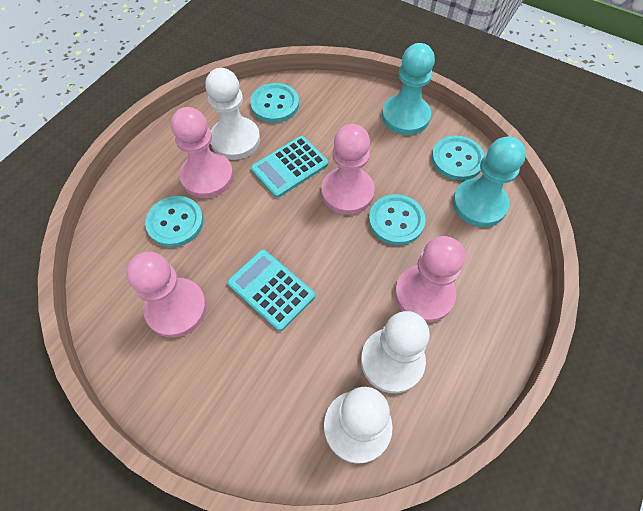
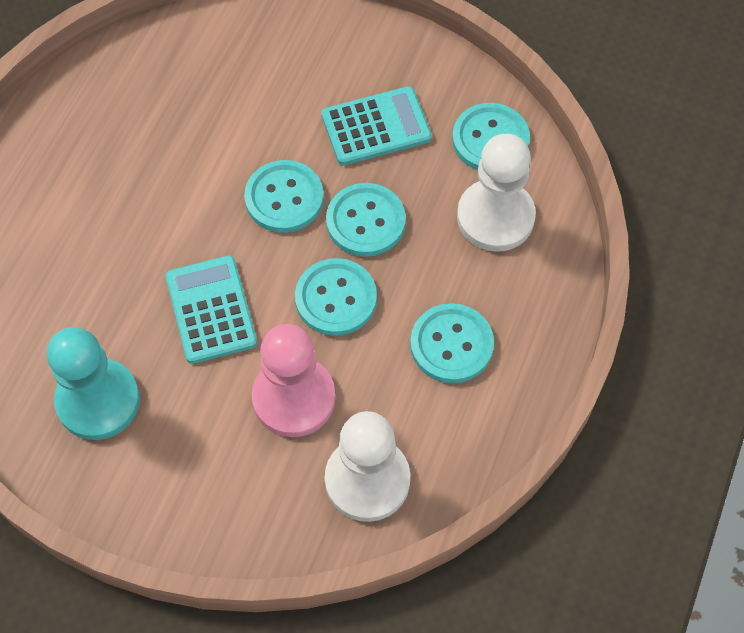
pink pawn: [126,252,207,338] [171,107,234,198] [322,124,375,215] [395,236,465,323] = 4 -> [252,324,335,437] = 1
turquoise button: [145,196,204,247] [250,83,299,123] [369,194,425,245] [432,135,485,181] = 4 -> [244,160,324,233] [295,258,377,336] [326,183,406,257] [410,303,494,383] [452,103,530,170] = 5
turquoise pawn: [382,43,435,135] [453,137,526,227] = 2 -> [47,327,140,440] = 1
white pawn: [205,68,260,160] [324,387,393,464] [361,311,430,393] = 3 -> [325,411,410,522] [457,134,536,252] = 2

